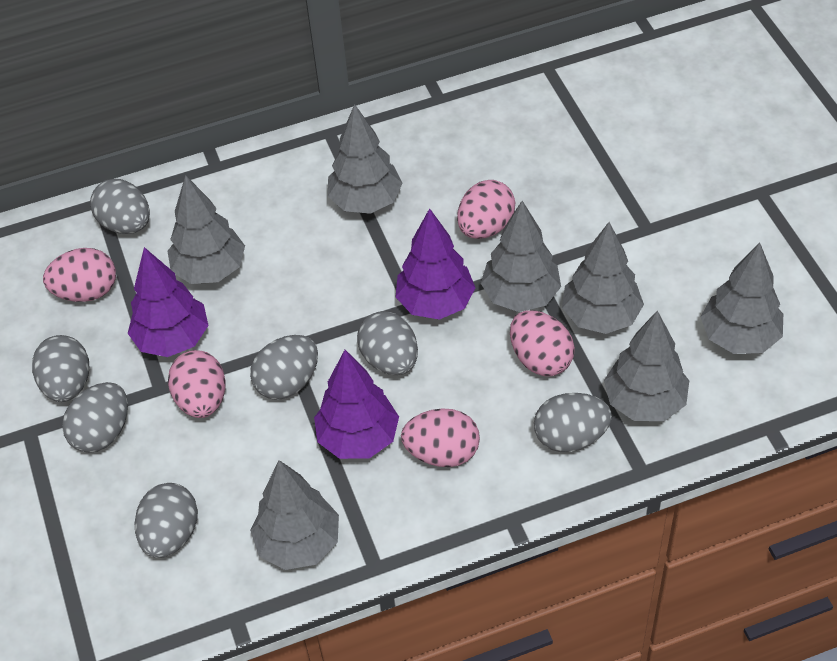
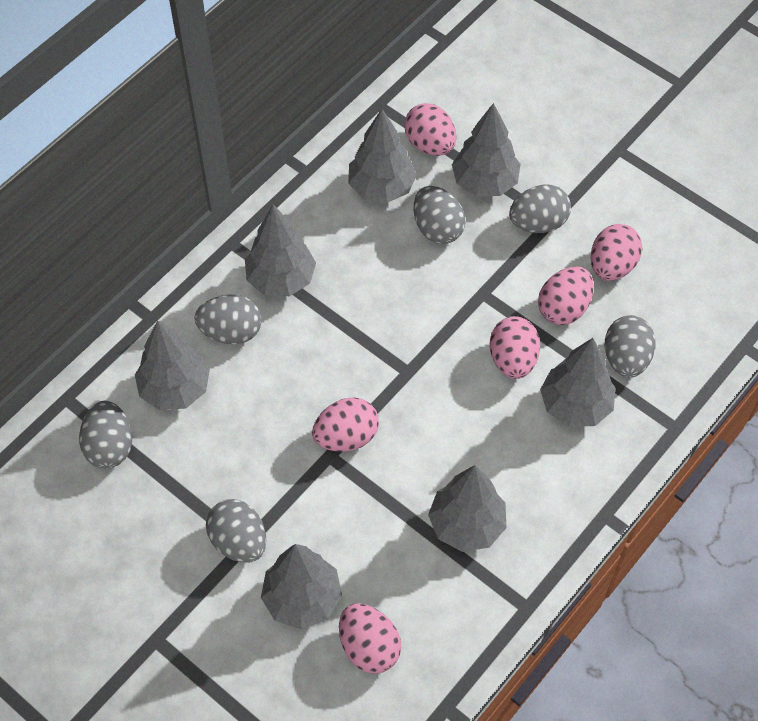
grey egg: [32,335,89,402] [62,382,128,453] [90,179,150,234] [135,483,198,558] [250,335,318,400] [357,311,418,375] [534,393,612,452] = 7 -> [79,401,132,469] [194,294,262,344] [206,499,266,563] [414,186,465,244] [509,184,571,233] [605,315,656,377] = 6
pink egg: [43,248,116,302] [168,350,226,418] [401,408,480,467] [457,180,515,239] [510,310,575,376] = 5 -> [312,398,379,452] [339,603,401,674] [404,103,456,156] [490,316,540,379] [538,267,594,325] [590,224,642,281] = 6
purple tree: [128,247,209,357] [314,350,399,459] [396,208,475,320] = 3 -> none = 0

